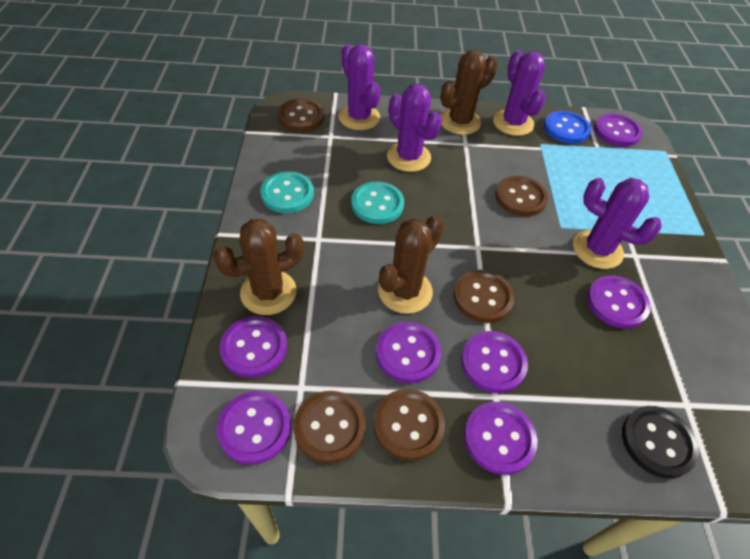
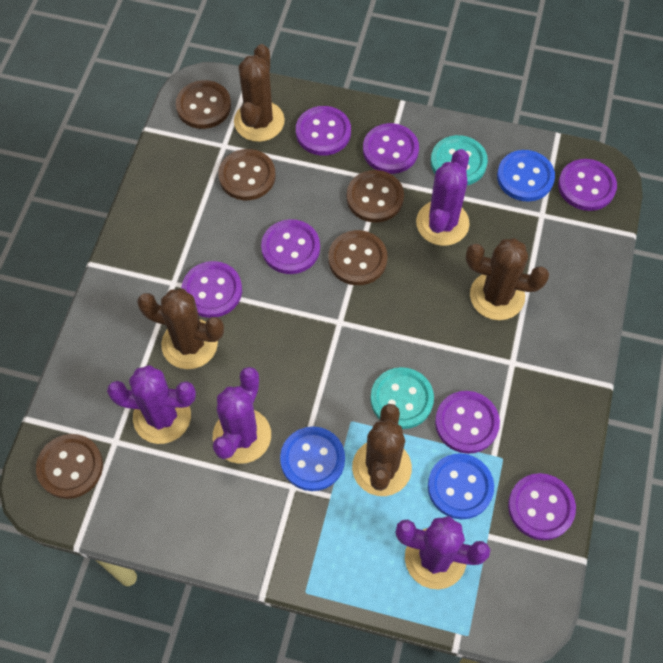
black button: [622,406,699,479] = 1 -> none = 0
blue button: [544,111,591,144] = 1 -> [280,426,345,491] [428,453,494,519] [497,150,555,201] = 3
brown cactus: [213,219,304,315] [378,215,444,314] [441,50,498,135] = 3 -> [137,289,224,369] [234,44,285,142] [352,404,412,496] [466,238,549,320] = 4

